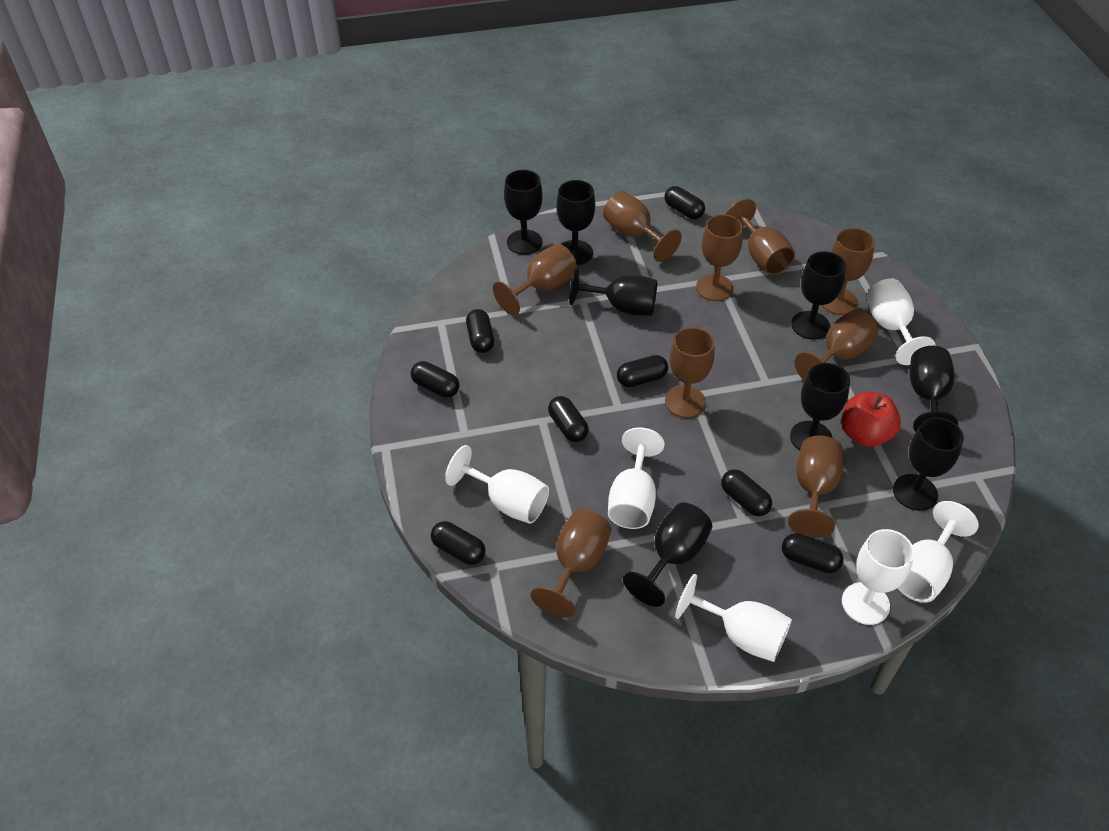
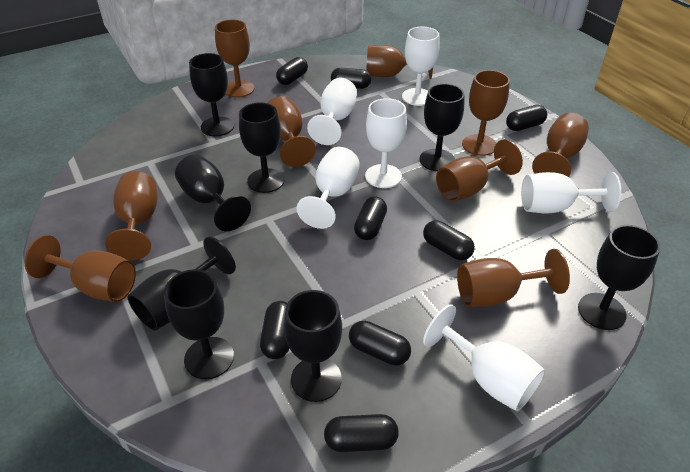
red apple: [841,392,901,447] = 1 -> none = 0

